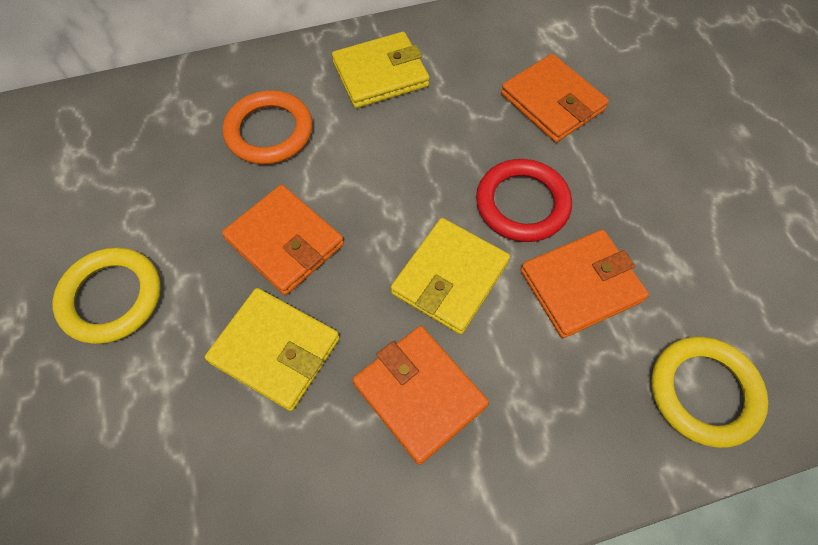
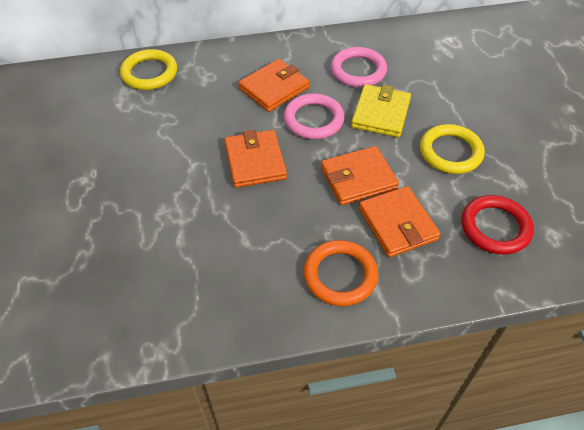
pink ring: none = 0 -> [284,93,345,139] [331,47,387,87] = 2
yellow wallet: [205,288,340,411] [332,32,430,108] [391,218,510,334] = 3 -> [351,84,411,138] = 1

